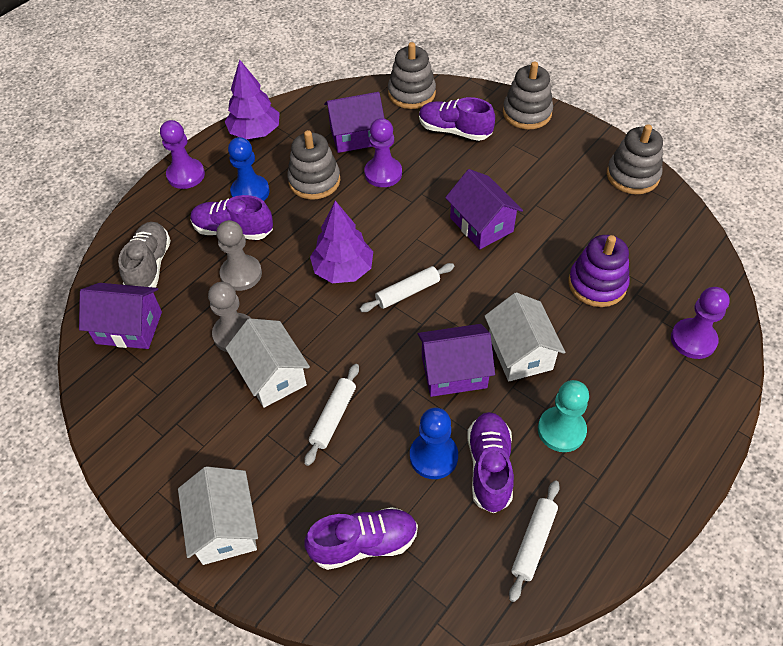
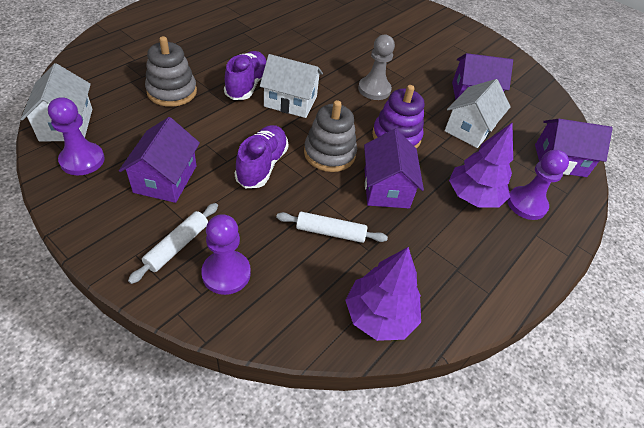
blue pawn: [228,137,270,201] [410,408,458,479] = 2 -> none = 0
grey pawn: [208,282,252,352] [216,220,262,291] = 2 -> [358,35,395,100] = 1
grey shoe: [118,222,171,288] = 1 -> none = 0
grey stacking toy: [287,130,340,200] [388,42,436,109] [503,61,553,130] [607,124,663,194] = 4 -> [145,36,197,107] [304,100,357,172] = 2
purple shoe: [191,195,273,240] [304,507,418,570] [419,97,495,141] [467,412,514,514] = 4 -> [224,51,266,100] [235,125,289,188] = 2
turquoise pawn: [538,380,589,452] = 1 -> none = 0
white rolling pin: [304,364,359,466] [360,263,454,312] [509,480,560,602] = 3 -> [128,203,218,284] [276,212,388,243] = 2

